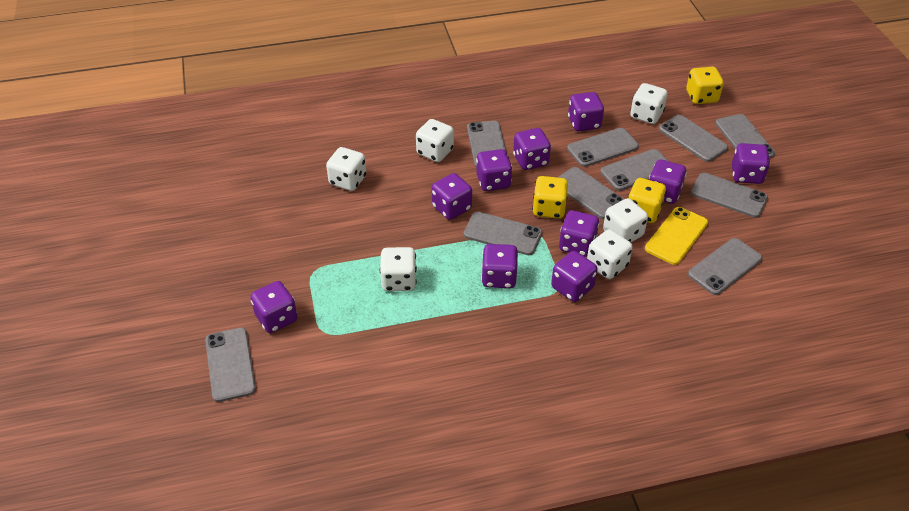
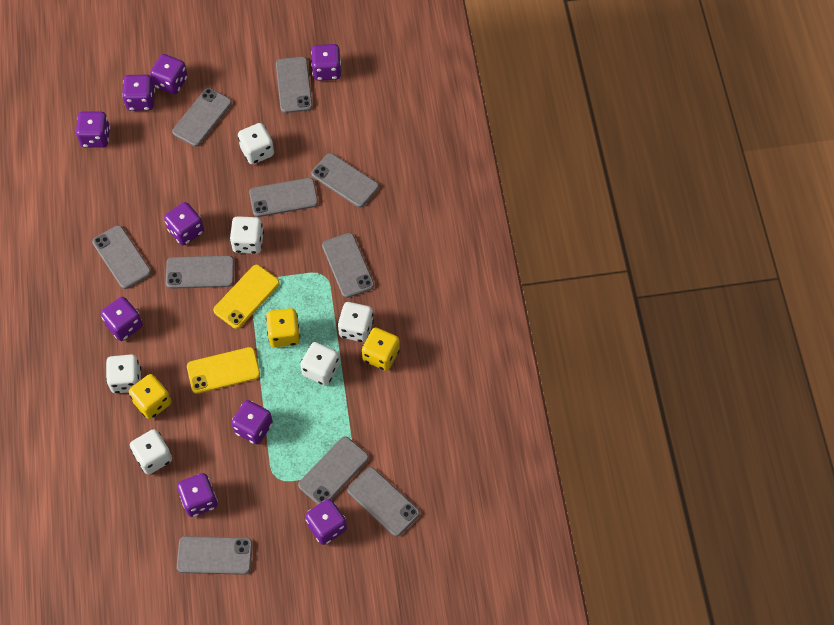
purple dice: [250,281,298,333] [432,173,472,220] [476,149,512,191] [481,244,518,288] [513,128,551,170] [551,251,598,302] [559,210,599,257] [568,92,604,131] [649,159,687,204] [732,143,770,184] = 10 -> [76,111,110,148] [101,297,143,341] [122,75,155,111] [150,54,188,95] [164,202,204,246] [177,473,218,517] [231,400,273,444] [305,499,347,545] [311,44,341,81] = 9
yellow phone: [645,207,708,265] = 1 -> [187,347,260,394] [213,265,280,329] = 2

